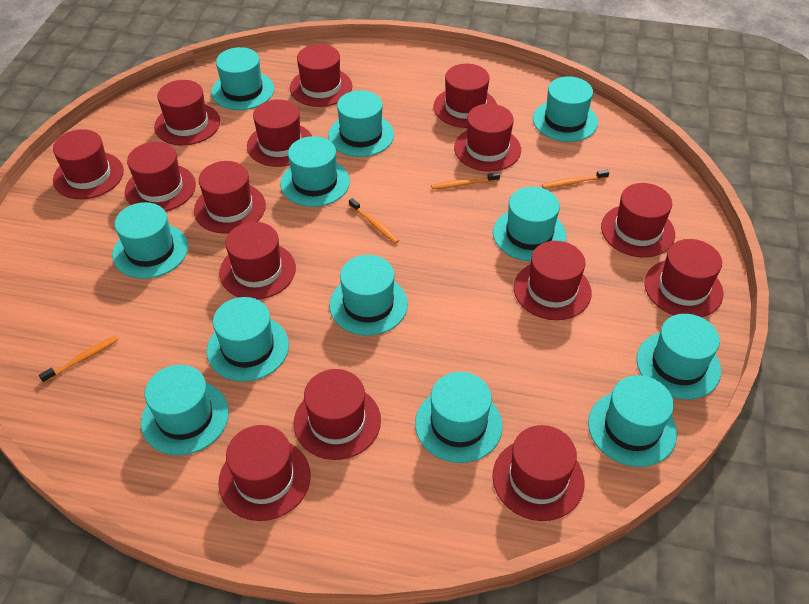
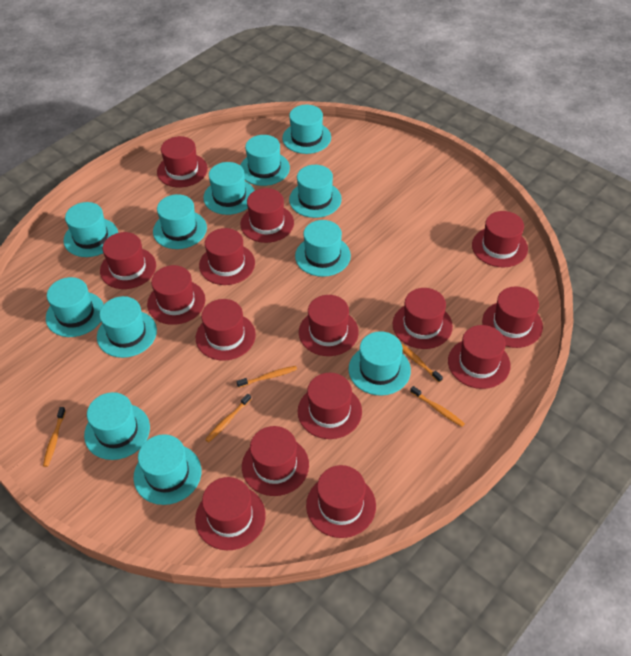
orange toothbrush: [39,335,119,383] [349,198,399,244] [431,172,500,189] [542,170,609,189] = 4 -> [43,407,66,467] [205,394,251,442] [236,366,297,388] [401,343,443,382] [410,386,465,427] = 5

